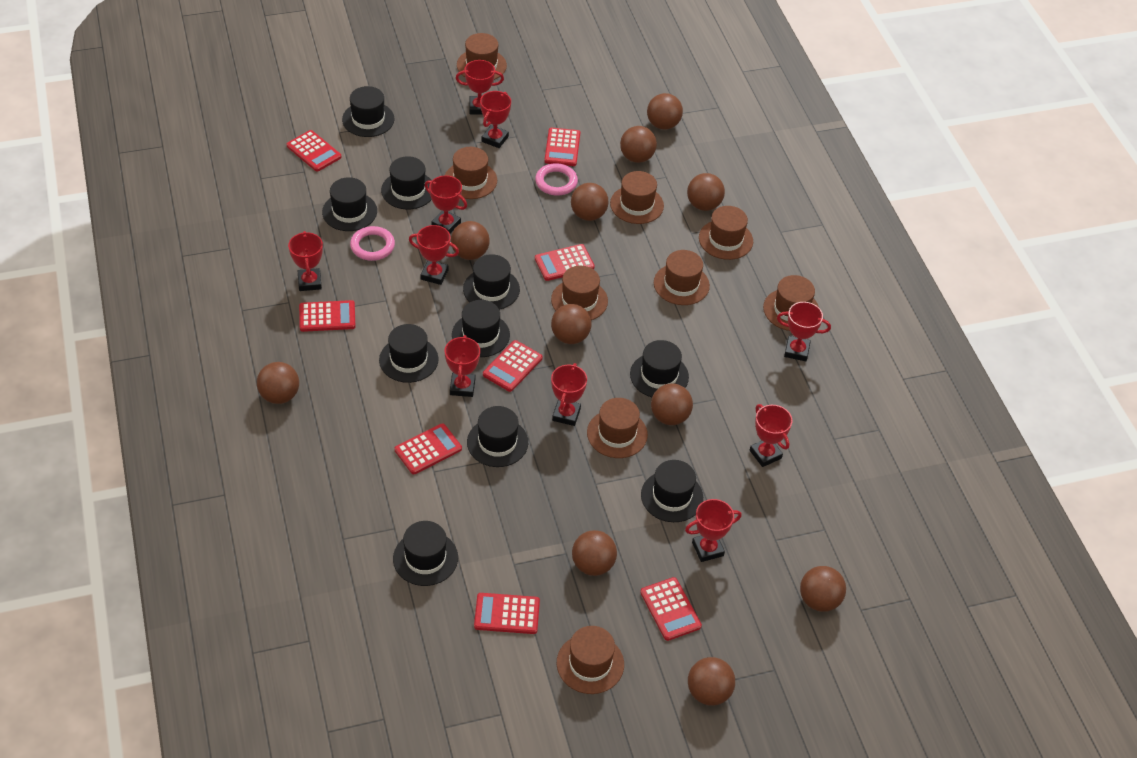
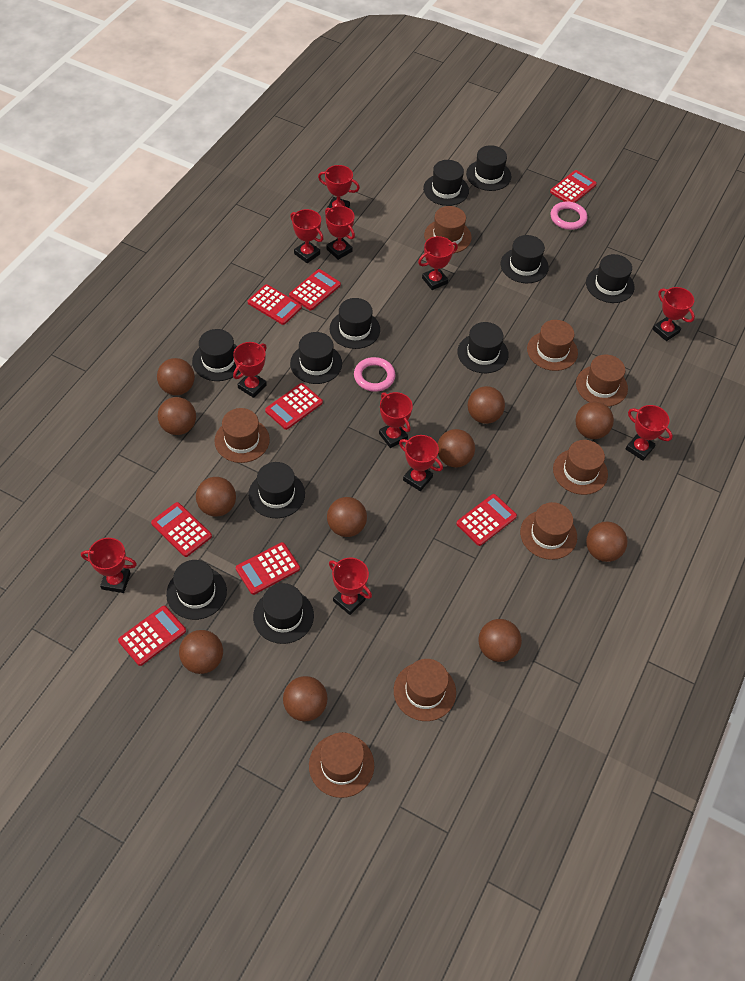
black hat: [322,177,377,231] [342,86,394,137] [379,324,439,383] [381,156,432,209] [393,521,458,586] [452,300,510,357] [463,254,520,310] [467,406,528,467] [630,340,689,397] [641,460,703,522] = 10 -> [166,560,227,620] [192,329,240,381] [248,462,305,518] [253,583,314,644] [290,332,342,384] [330,298,380,349] [423,160,469,206] [457,322,509,373] [466,145,511,191] [501,235,549,283] [586,254,635,303] = 11
brown hat: [445,147,497,199] [457,33,507,80] [551,266,608,320] [557,626,624,694] [587,398,648,458] [610,171,664,224] [654,250,710,305] [699,206,753,260] [763,275,819,331] = 9 -> [215,408,270,463] [309,732,374,798] [394,659,456,721] [424,206,472,253] [520,502,577,560] [527,320,578,371] [553,440,608,495] [576,354,628,407] = 8
red trophy: [288,231,323,291] [409,225,459,285] [425,175,467,234] [445,335,480,397] [456,60,504,115] [480,91,511,148] [551,363,587,426] [685,499,742,562] [750,404,792,467] [777,302,831,361] = 10 -> [81,538,137,593] [233,342,267,398] [290,209,324,263] [318,165,360,208] [325,206,355,260] [329,558,372,615] [379,392,413,448] [399,435,443,491] [418,236,458,290] [626,405,673,461] [653,287,695,341] = 11

